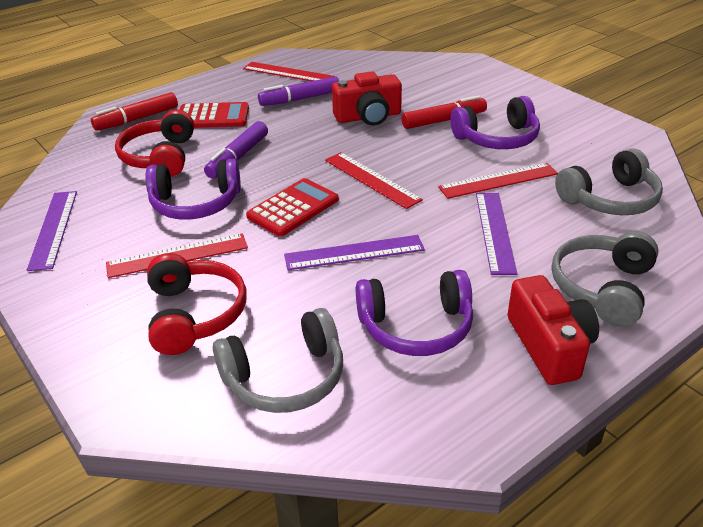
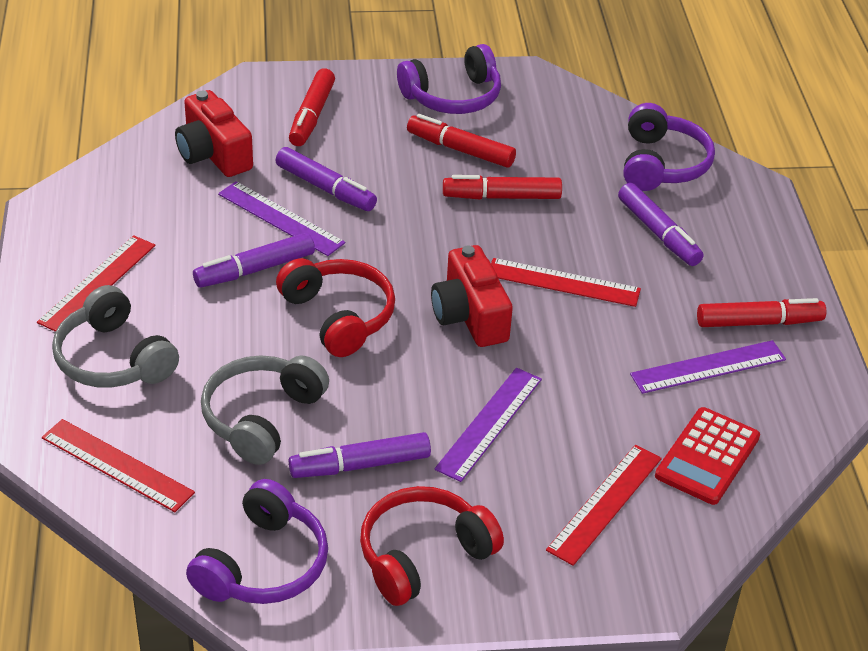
grey headphones: [213,308,343,413] [552,231,659,327] [555,148,663,215] = 3 -> [52,285,179,388] [201,355,329,465] = 2
purple marker: [204,121,268,178] [258,76,339,106] = 2 -> [193,233,315,288] [276,147,377,211] [289,432,431,478] [618,183,704,266] = 4
red calculator: [179,102,249,128] [246,178,339,236] = 2 -> [655,407,760,505] = 1
red marker: [91,92,178,131] [402,95,487,129] = 2 -> [289,68,335,146] [407,114,516,168] [443,175,562,200] [697,298,826,327] = 4

